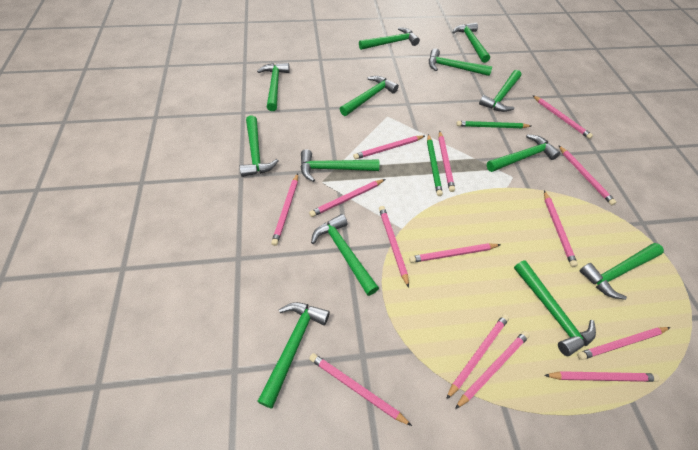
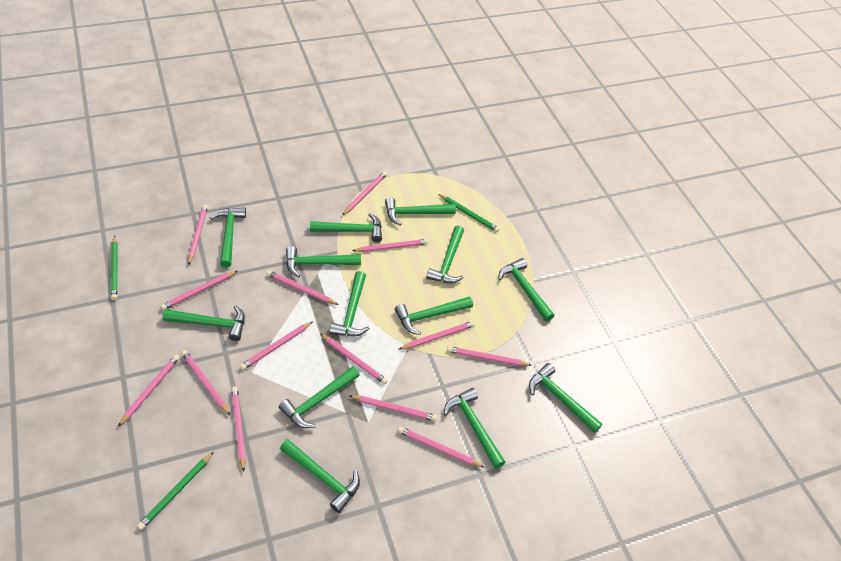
green pencil: [427,134,443,196] [456,121,531,128] = 2 -> [111,235,118,300] [137,452,214,530] [439,194,500,232] = 3

